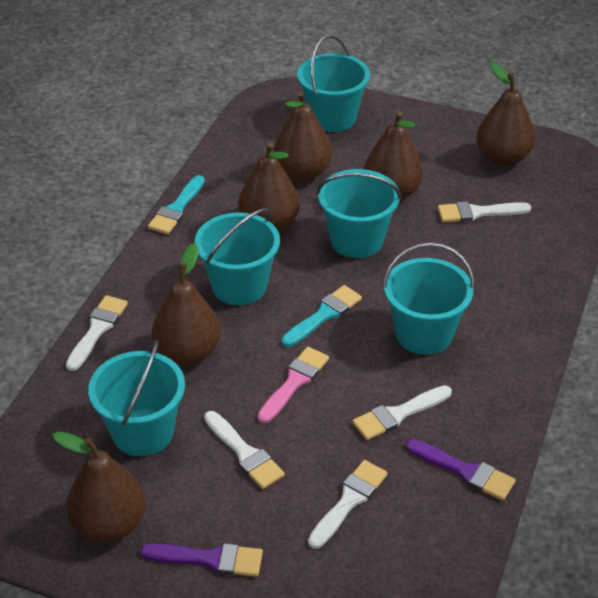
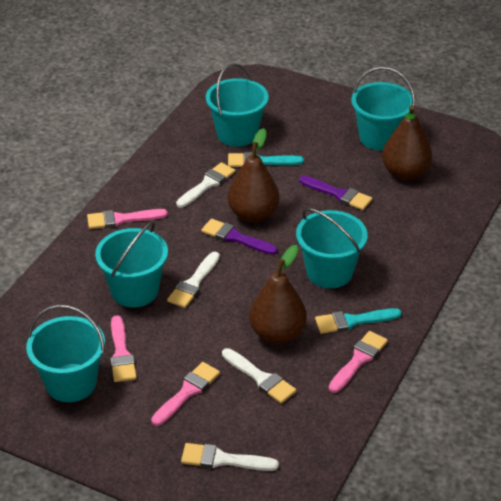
brown pear: [53,431,146,543] [152,243,221,365] [238,142,300,232] [273,91,332,181] [363,111,423,200] [476,62,535,166] = 6 -> [228,128,280,222] [249,245,307,344] [382,105,432,180] = 3
pink brush: [257,347,329,423] = 1 -> [87,209,168,229] [110,316,137,382] [151,362,220,426] [329,331,388,393] = 4
white brush: [66,295,128,371] [204,411,285,489] [308,460,388,549] [352,385,452,440] [438,201,531,222] = 5 -> [167,252,220,308] [176,162,235,208] [181,443,279,471] [222,348,296,404] = 4

